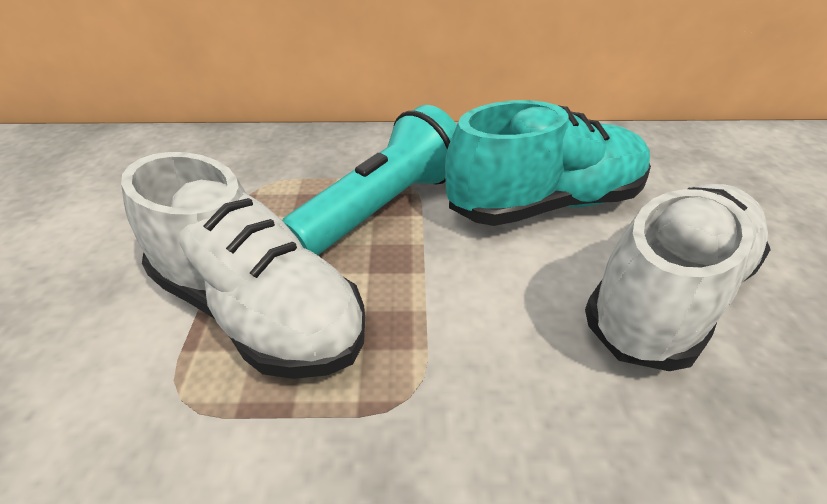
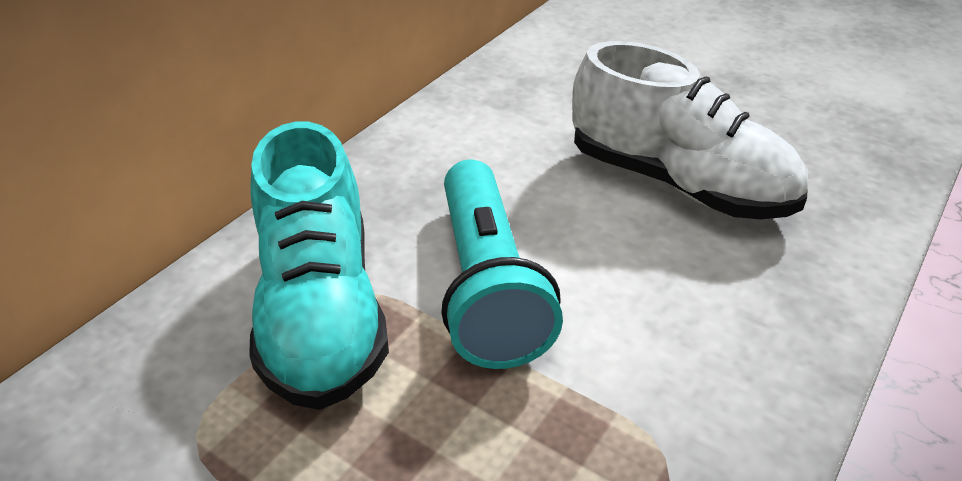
white shoe: [121,152,365,379] [585,184,771,371] = 2 -> [572,41,808,219] = 1

